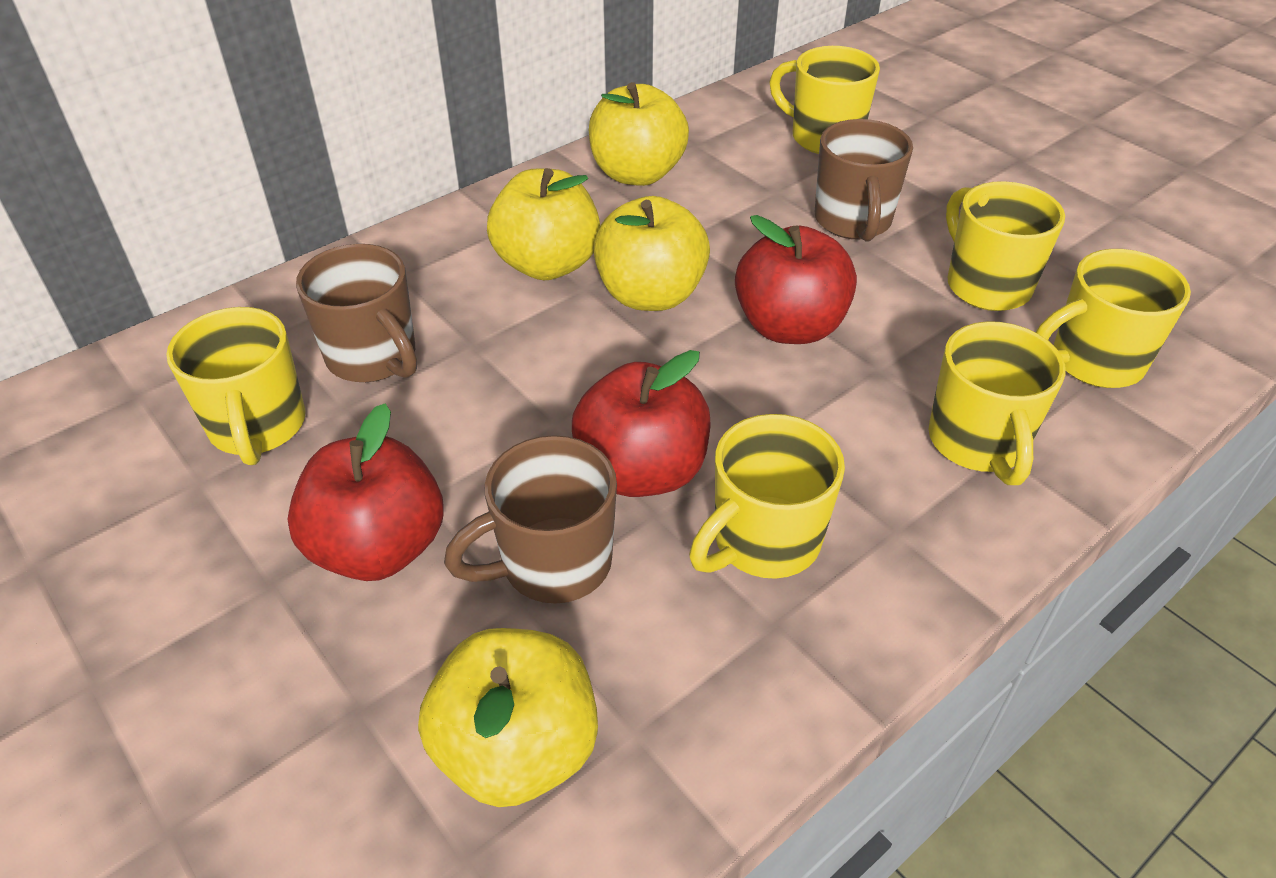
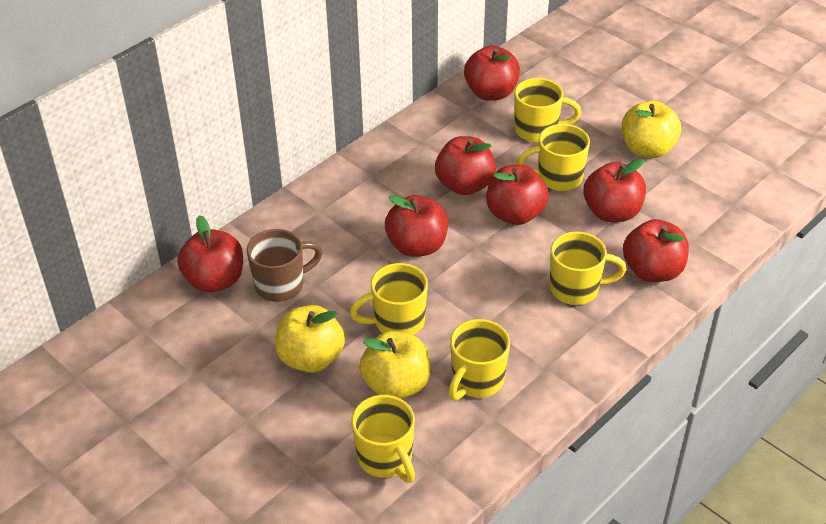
brown mug: [296,244,417,382] [444,435,617,604] [815,119,913,241] = 3 -> [247,229,323,302] = 1
red apple: [288,404,443,581] [572,350,711,497] [735,215,857,344] = 3 -> [177,215,243,293] [385,195,448,257] [435,136,496,195] [464,46,520,101] [486,165,549,225] [584,159,646,222] [623,219,689,282] = 7
yellow apple: [418,628,598,807] [487,168,600,280] [589,82,689,186] [593,196,710,311] = 4 -> [275,305,345,373] [359,331,430,399] [622,100,681,158] = 3

